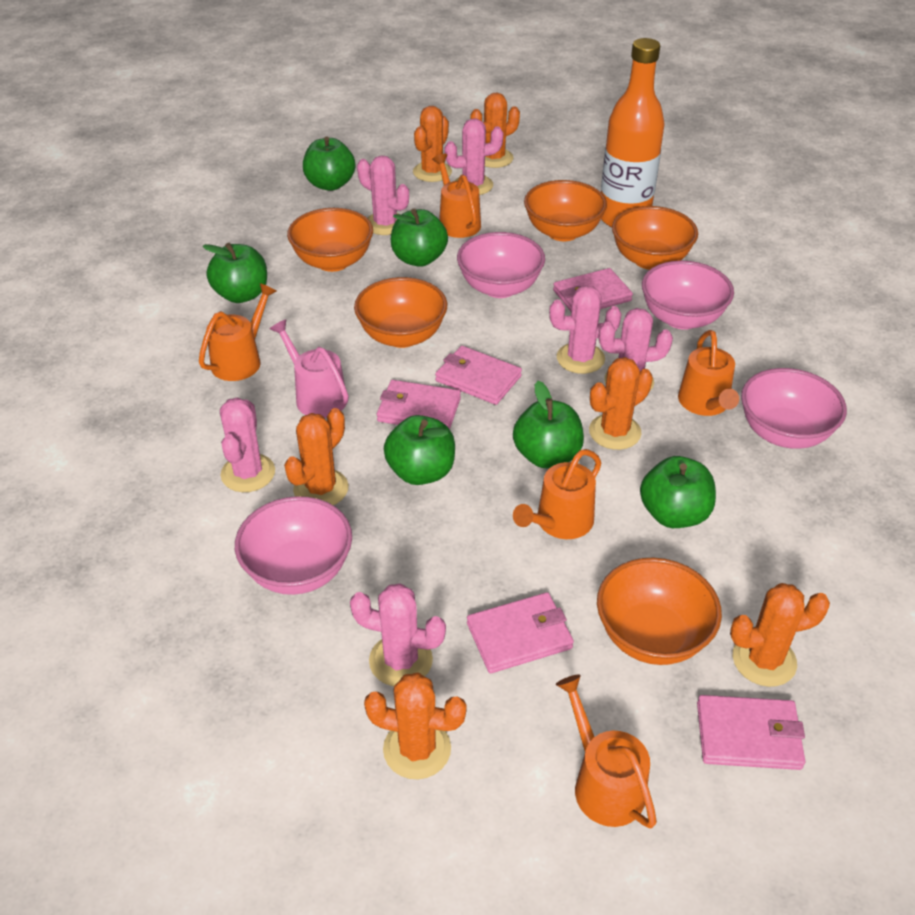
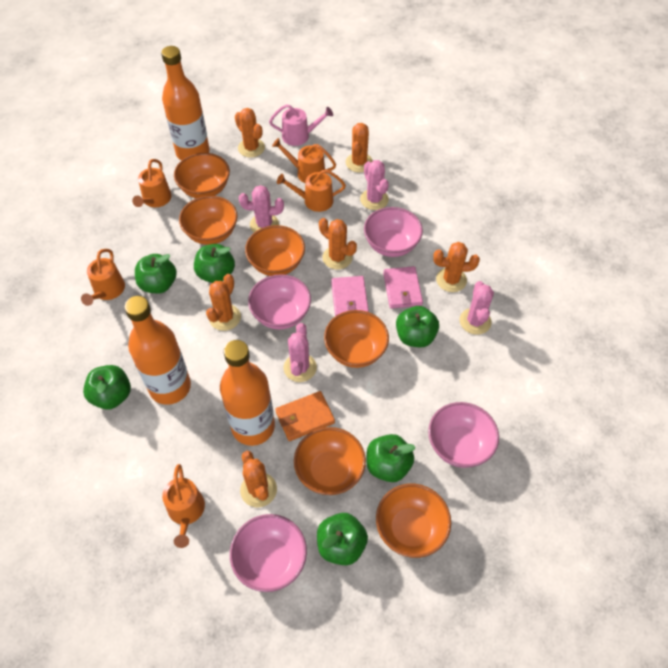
orange bottle: [601,38,665,227] = 1 -> [124,296,191,405] [161,46,210,160] [220,340,275,446] = 3
orange bowl: [287,208,373,272] [354,277,447,348] [524,180,607,241] [597,557,722,665] [612,206,698,270] = 5 -> [174,153,230,198] [179,196,238,245] [245,225,305,276] [294,427,366,495] [324,310,389,368] [376,484,451,558] = 6
orange wallet: none = 0 -> [275,391,335,441] = 1
pink cactus: [220,397,275,492] [350,583,446,686] [357,155,409,235] [445,118,503,195] [549,285,622,374] [599,308,673,392] = 6 -> [239,185,284,232] [284,323,317,382] [360,160,389,210] [459,281,494,335] = 4
pink wallet: [377,380,461,429] [435,346,522,405] [467,592,574,673] [553,268,633,311] [697,695,805,770] = 5 -> [331,276,369,316] [383,266,423,309] = 2

